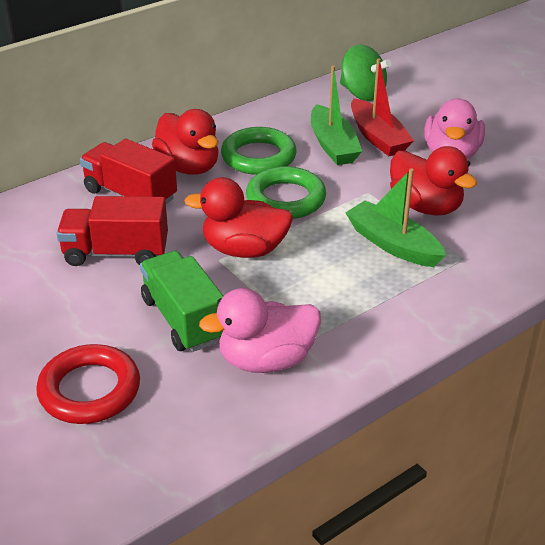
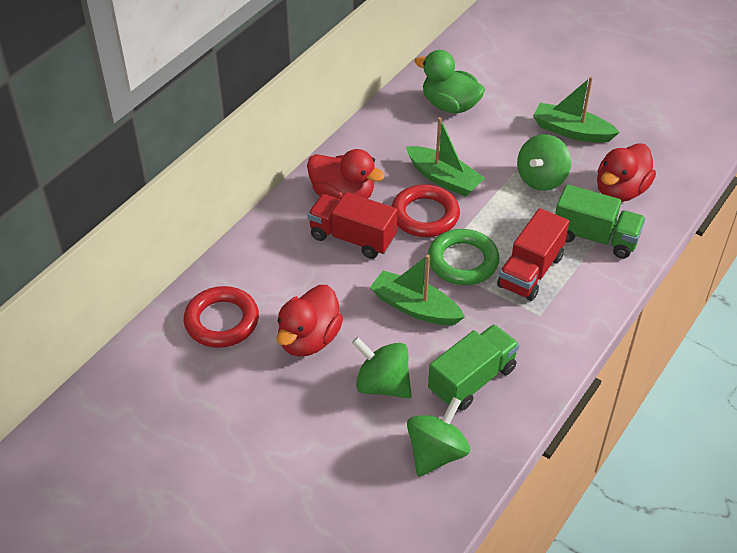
green boat: [311,65,362,165] [345,168,446,267] = 2 -> [370,255,465,325] [406,117,485,197] [533,77,620,143] = 3
green duck: none = 0 -> [415,50,485,113] = 1
green ring: [221,127,297,175] [246,166,326,219] = 2 -> [428,229,500,285] = 1
green spinning top: [340,45,391,101] = 1 -> [352,337,412,399] [407,397,470,477] [517,134,571,191] = 3
green truck: [140,251,224,352] = 1 -> [428,324,519,411] [555,184,645,259] = 2
pink duck: [199,288,321,373] [424,98,485,160] = 2 -> none = 0
red boat: [351,58,414,156] = 1 -> none = 0
red ring: [36,344,140,424] = 1 -> [184,286,259,348] [391,184,460,237] = 2

